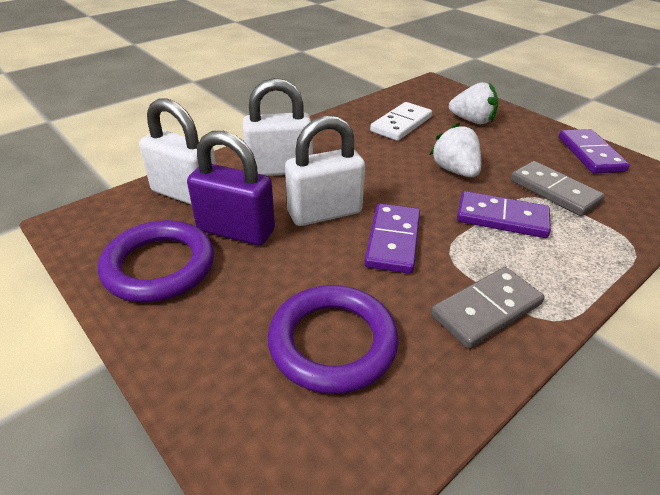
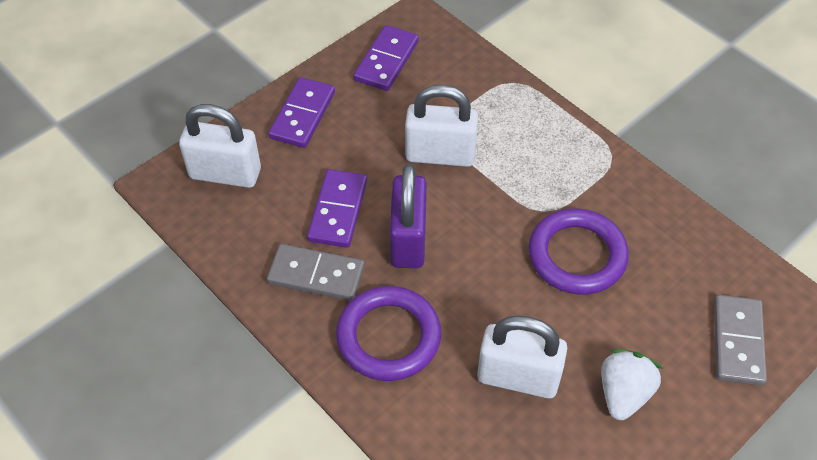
white domino: [370,102,432,141] = 1 -> none = 0
white strawberry: [430,123,481,177] [449,82,498,124] = 2 -> [601,349,663,420] = 1

